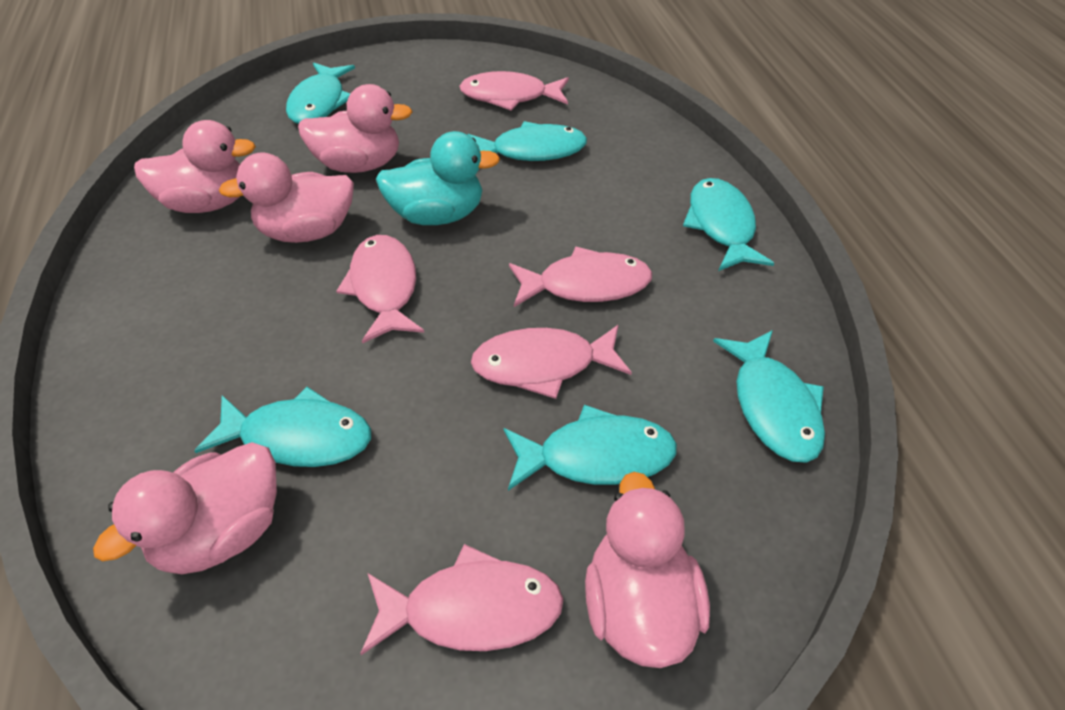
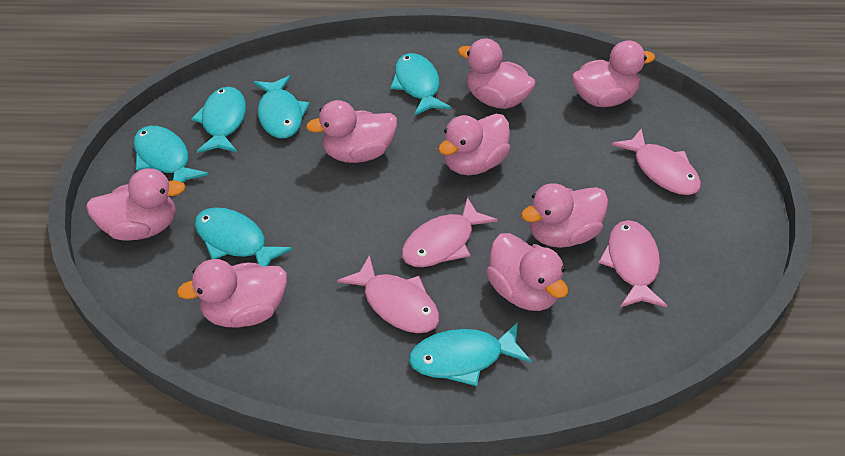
pink duck: [93,442,277,574] [134,120,256,213] [219,152,354,243] [298,84,413,173] [585,472,710,668] = 5 -> [86,168,186,241] [177,259,287,327] [306,100,397,163] [438,114,510,175] [458,38,536,109] [487,233,568,311] [521,183,608,248] [572,40,655,107] = 8
pink fish: [336,235,424,344] [360,544,564,655] [459,71,569,110] [471,325,632,399] [509,247,652,307] = 5 -> [337,255,439,333] [402,197,498,267] [598,220,667,307] [611,129,701,195] = 4
turquoise duck: [376,131,500,225] = 1 -> none = 0

